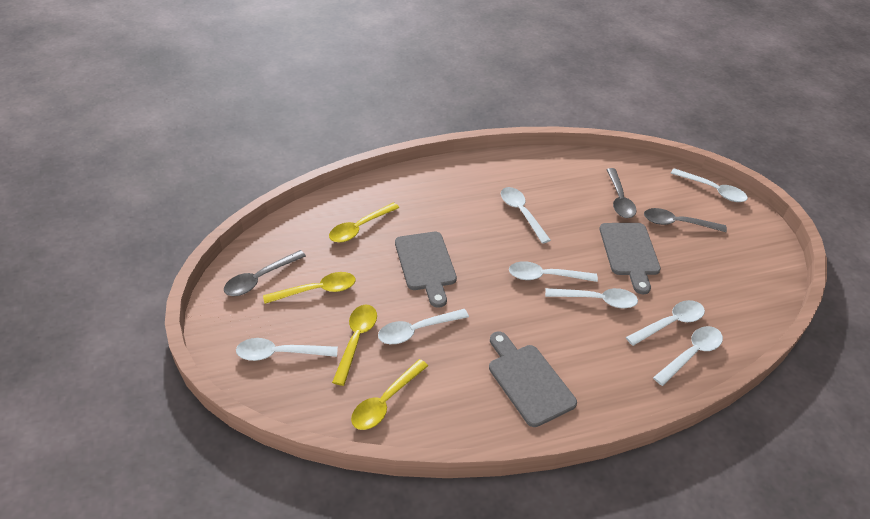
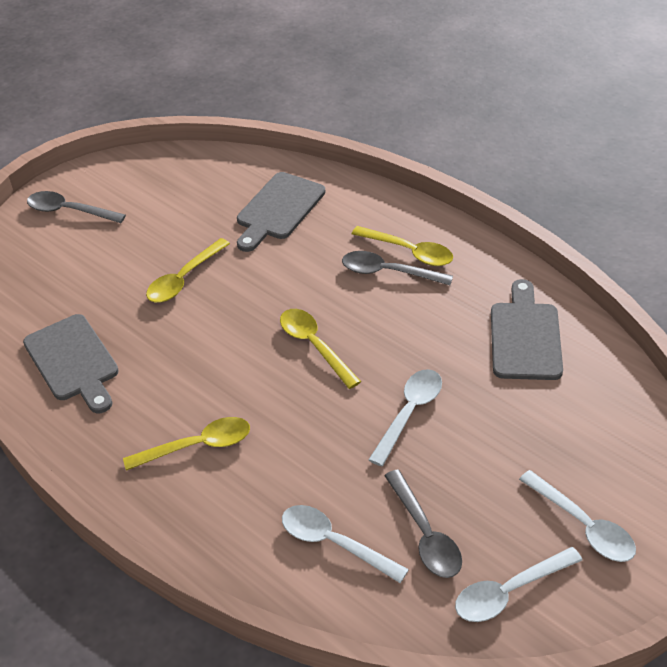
white spoon: [236,338,338,361] [378,309,469,344] [501,187,551,244] [509,261,598,282] [545,288,638,308] [626,300,705,346] [653,326,723,386] [671,168,748,202] = 8 -> [282,505,409,583] [369,369,442,466] [455,547,582,622] [519,470,636,562] = 4

